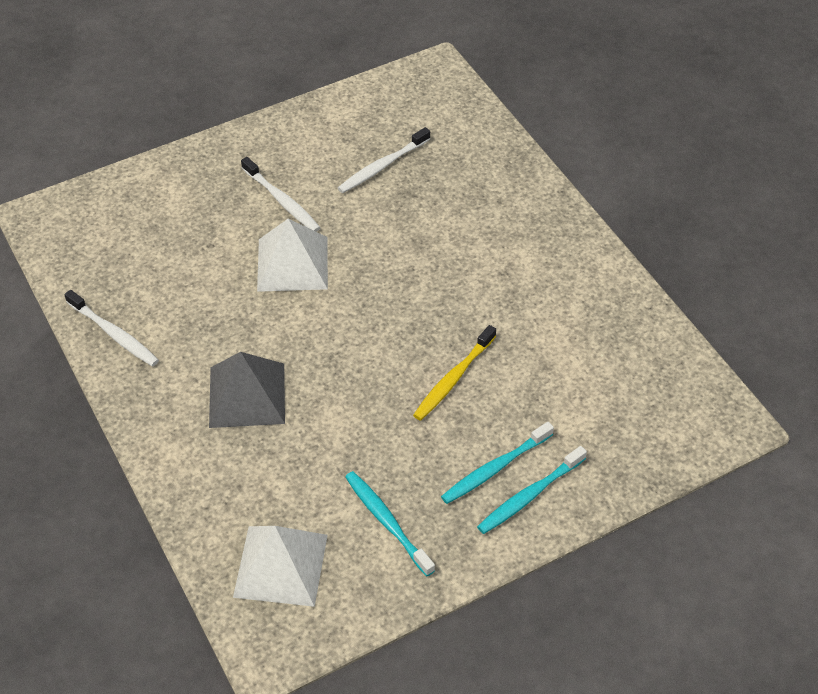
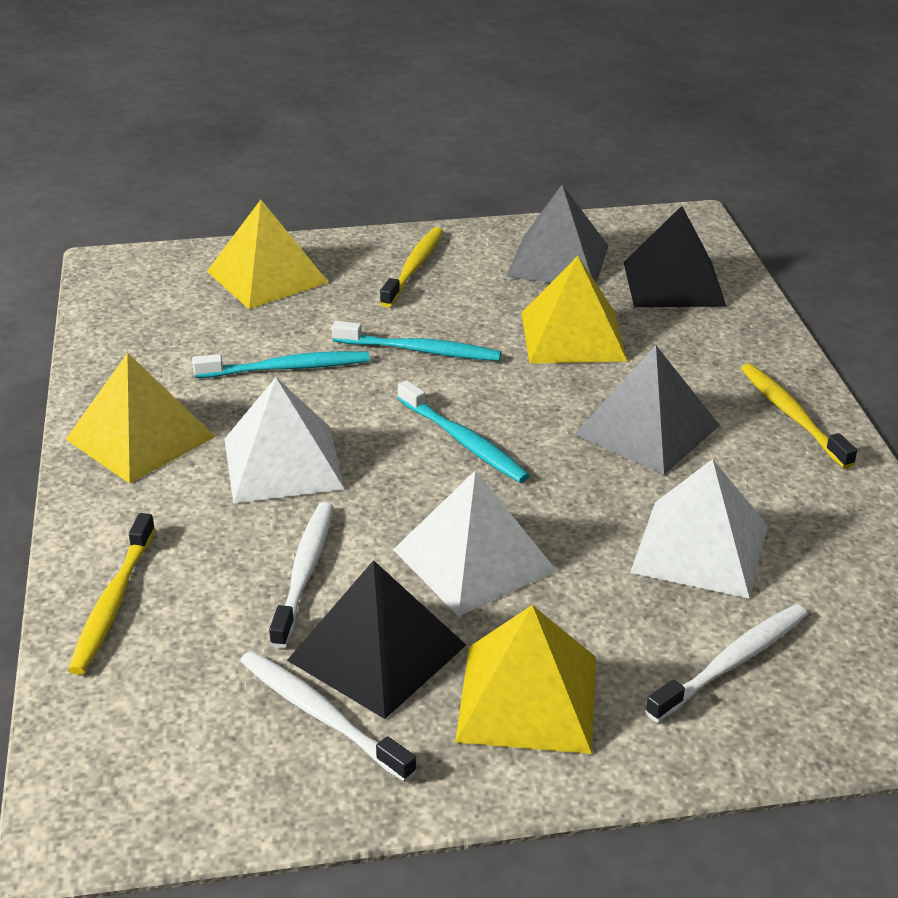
black pyramid: none = 0 -> [287,560,466,719] [624,206,727,307] = 2
grey pyramid: [209,352,285,428] = 1 -> [506,185,609,283] [574,345,720,475] = 2
white pyramid: [233,526,328,607] [257,219,328,292] = 2 -> [224,377,345,503] [393,470,557,617] [630,459,768,599] = 3
yellow pyramid: none = 0 -> [66,353,216,484] [207,200,329,309] [455,605,596,754] [522,256,627,364] = 4
yellow toothbrush: [413,325,496,421] = 1 -> [68,513,155,675] [380,227,443,307] [741,363,857,469] = 3

